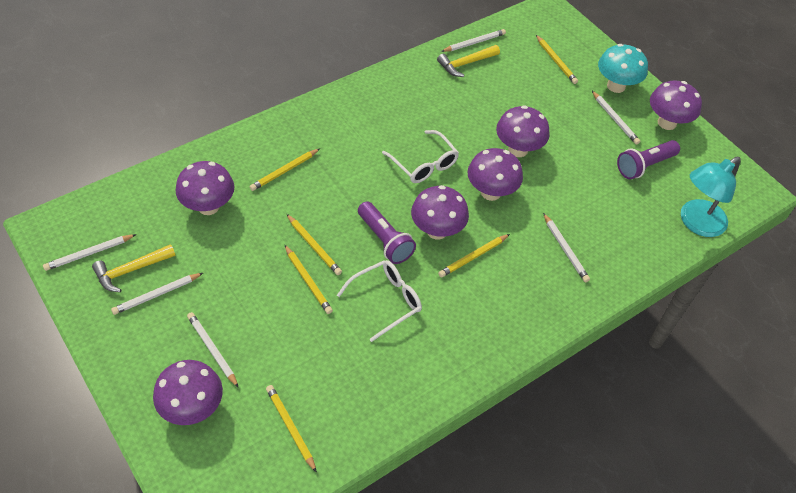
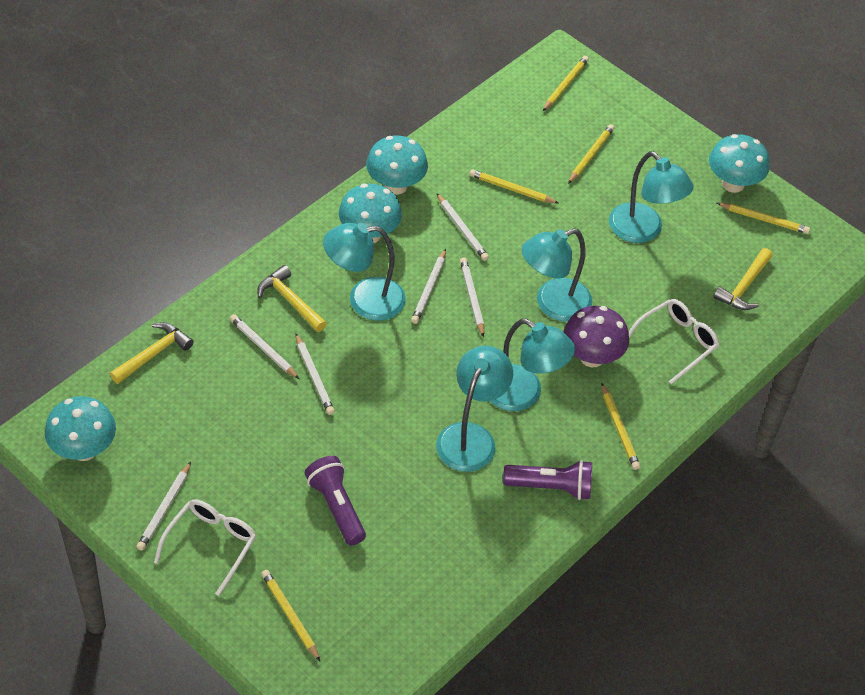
purple mushroom: [153,360,223,425] [176,161,234,215] [411,185,469,240] [468,148,523,201] [496,105,550,157] [650,80,702,130] = 6 -> [564,306,629,367] = 1
turquoise lamp: [681,157,741,237] = 1 -> [323,223,406,321] [436,346,513,472] [490,319,575,411] [522,228,592,322] [609,151,694,243] = 5
turquoise mushroom: [598,44,648,93] = 1 -> [45,396,116,461] [339,184,402,243] [366,136,428,195] [709,134,770,193] = 4
yellow hammer: [92,244,176,292] [437,45,500,77] = 2 -> [110,322,194,384] [257,265,327,332] [713,248,773,310] = 3

